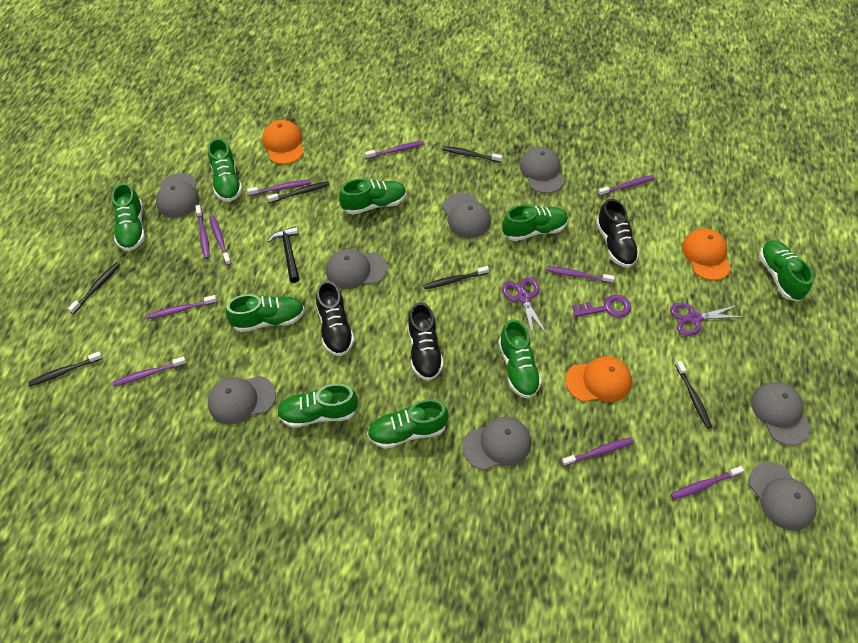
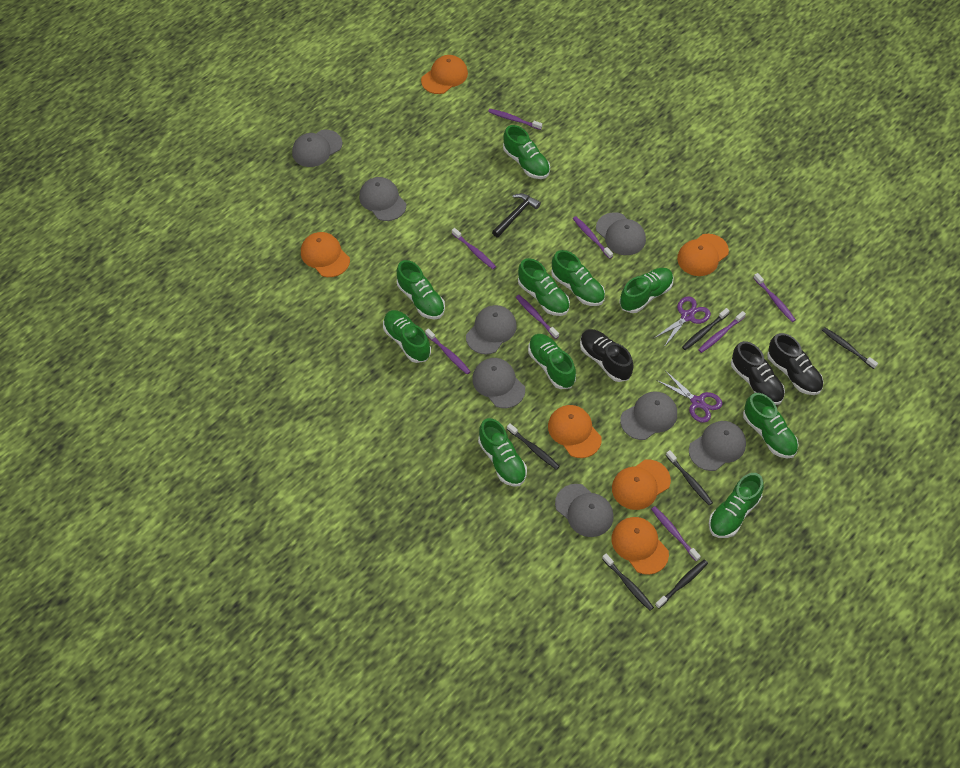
green shoe: [112,183,145,251] [208,138,243,202] [226,294,305,332] [277,384,358,428] [339,179,407,215] [367,399,448,449] [498,319,542,399] [502,205,568,241] [759,240,814,301] = 9 -> [383,310,431,363] [397,260,445,320] [478,418,527,487] [503,125,550,179] [518,258,570,316] [528,334,576,389] [551,250,605,306] [619,268,674,313] [709,473,764,538] [743,393,798,459] = 10
orange cap: [262,120,304,164] [565,356,632,402] [682,229,731,280] = 3 -> [301,232,350,277] [421,55,468,94] [548,405,602,458] [612,460,671,510] [612,517,669,575] [677,234,729,276] = 6
purple key: [572,295,631,318] = 1 -> none = 0
purple toothbrush: [112,356,187,387] [146,295,217,319] [195,205,210,259] [209,215,232,265] [247,180,311,196] [365,141,424,159] [546,266,615,283] [562,437,634,466] [598,175,655,196] [671,466,744,500] = 10 -> [425,328,471,375] [452,228,496,269] [488,109,542,130] [516,295,559,339] [573,216,613,259] [651,506,701,561] [698,311,746,353] [754,273,796,322] = 8

